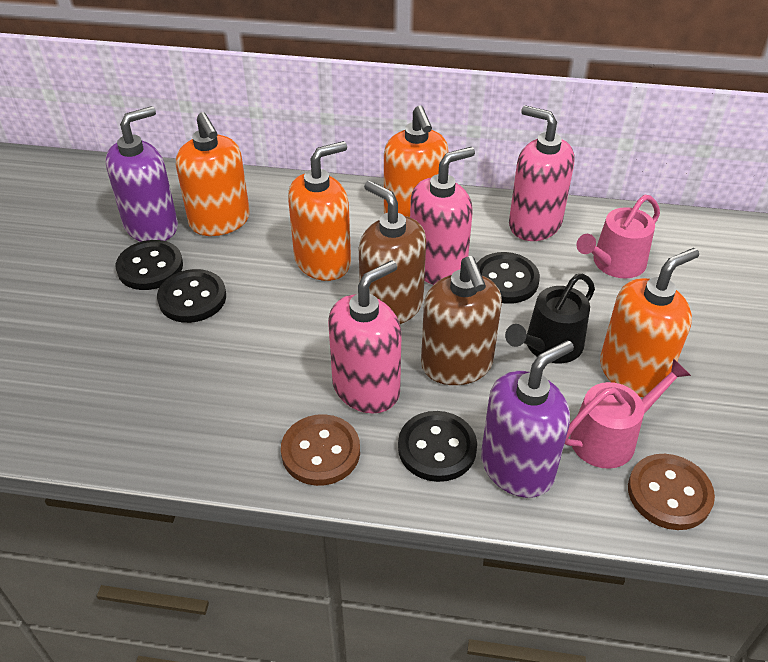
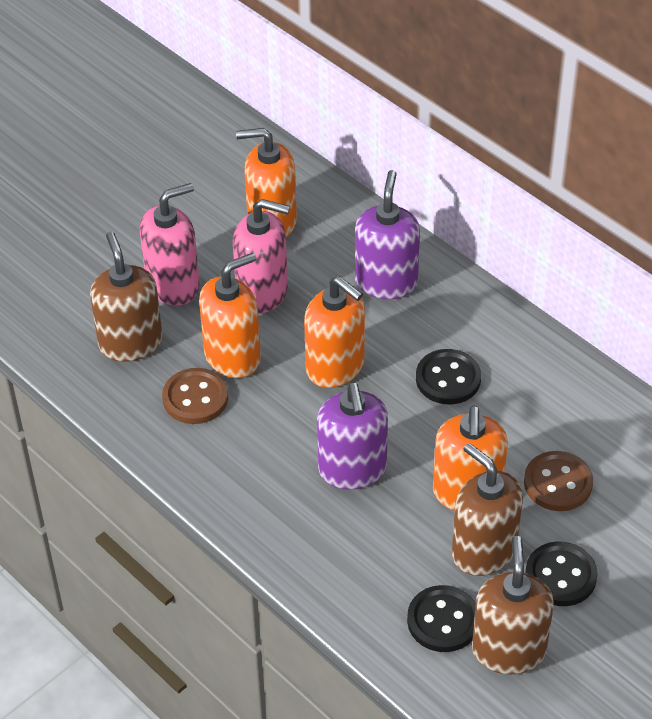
black button: [116,240,183,290] [157,269,226,323] [398,411,477,482] [477,252,540,304] = 4 -> [407,585,476,652] [416,349,481,404] [525,541,598,606] = 3
black watering can: [505,274,595,363] = 1 -> none = 0
brown soap dispenser: [359,181,426,324] [421,256,502,385] = 2 -> [90,232,163,362] [452,443,523,576] [472,536,554,675] = 3
pink soap dispenser: [328,260,402,414] [410,147,475,285] [509,105,575,241] = 3 -> [140,183,200,306] [233,199,290,313] = 2
pink watering can: [565,358,691,469] [576,195,660,279] = 2 -> none = 0

